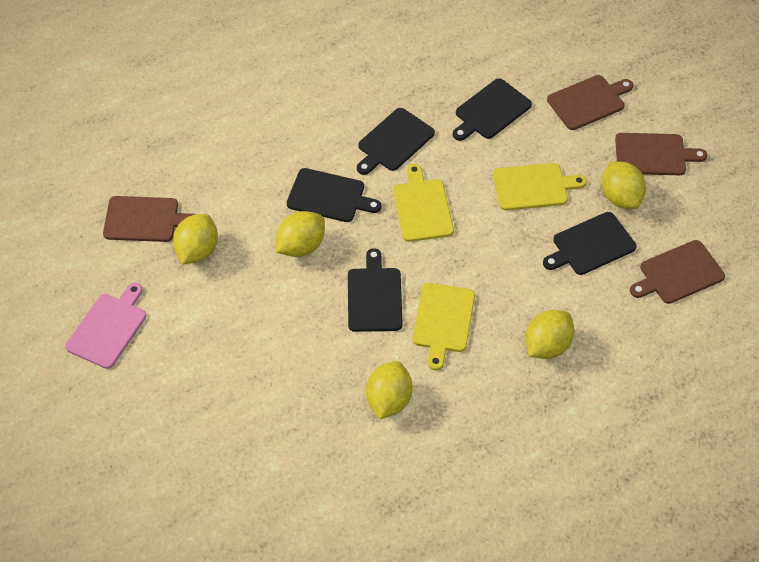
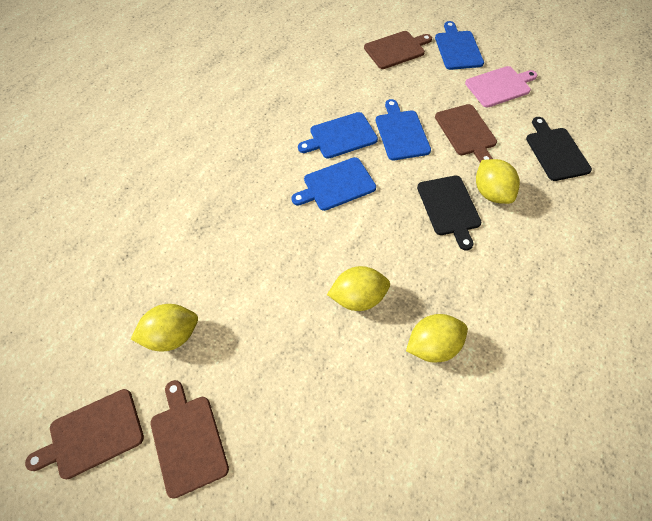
black cutting board: [287,168,381,222] [348,248,402,332] [357,108,435,175] [453,78,532,141] [543,212,636,275] = 5 -> [417,175,482,251] [526,117,592,181] = 2
blue cutting board: none = 0 -> [291,157,376,211] [298,112,378,159] [376,99,431,160] [435,21,484,70] = 4
yellow cutting board: [393,164,454,242] [412,283,475,370] [493,163,587,211] = 3 -> none = 0
yellow lemon: [173,214,218,264] [276,211,325,257] [366,361,413,419] [526,310,574,359] [602,161,646,209] = 5 -> [131,304,198,351] [327,266,390,311] [406,314,468,362] [476,159,520,204] = 4

